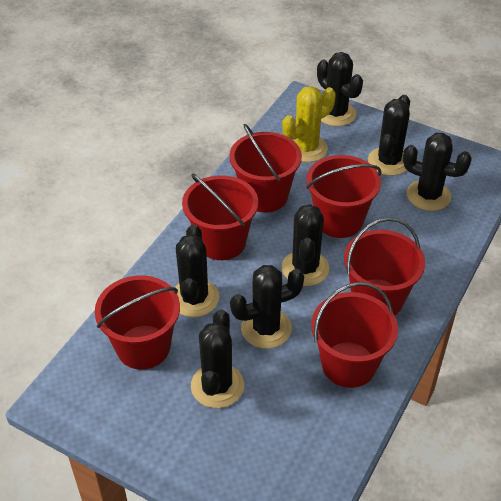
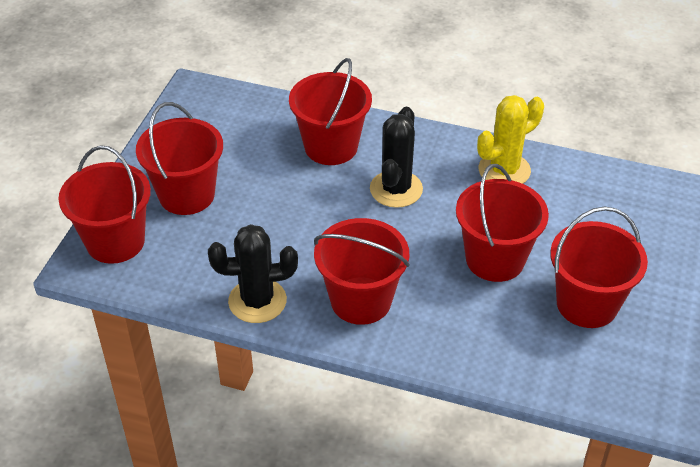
black cactus: [175,224,219,317] [191,309,244,408] [230,265,304,349] [282,204,329,286] [317,52,363,126] [368,95,410,176] [403,133,472,211] = 7 -> [208,224,298,323] [370,107,423,208] = 2

